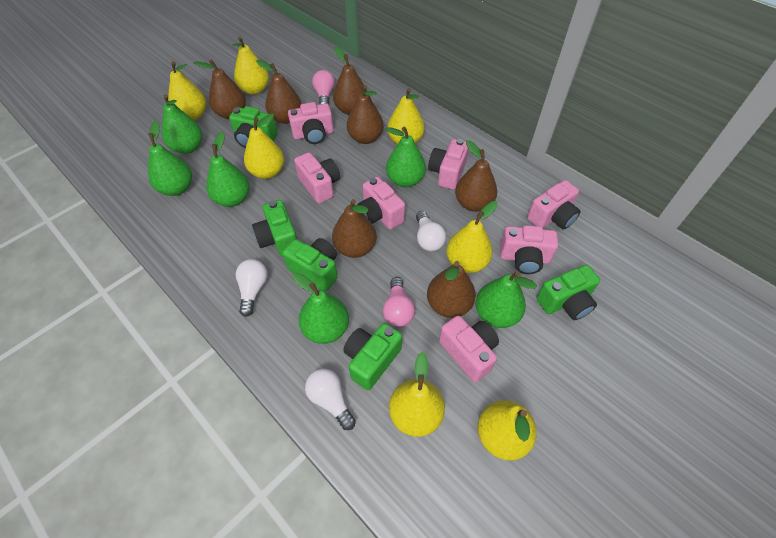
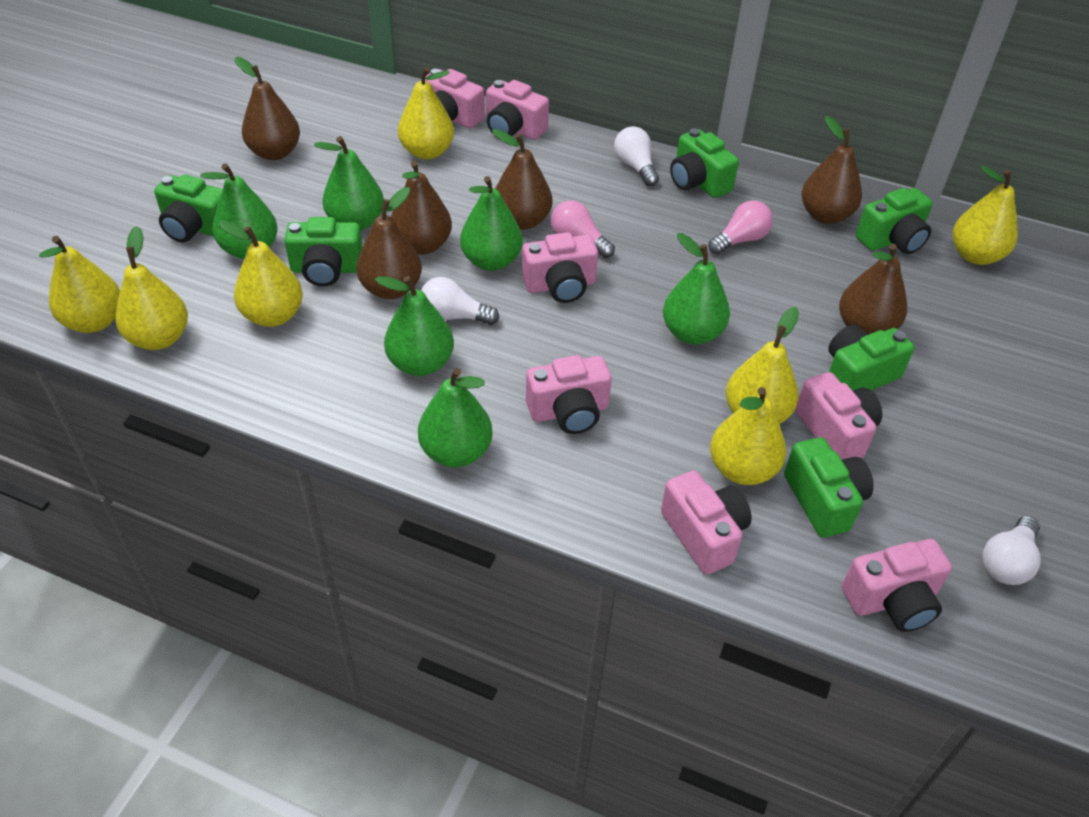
brown pear: [194,59,246,119] [256,60,301,124] [332,199,377,258] [333,46,367,115] [347,85,384,144] [427,261,476,318] [455,140,497,212] = 7 -> [235,57,300,160] [356,187,422,299] [391,161,452,255] [492,129,552,230] [801,116,862,224] [839,244,907,335] = 6
green camera: [229,106,278,148] [252,200,297,257] [282,238,338,291] [343,323,402,390] [536,265,600,320] = 5 -> [154,174,223,242] [284,217,362,287] [670,128,739,198] [784,437,874,538] [828,324,914,391] [856,188,933,254] = 6

